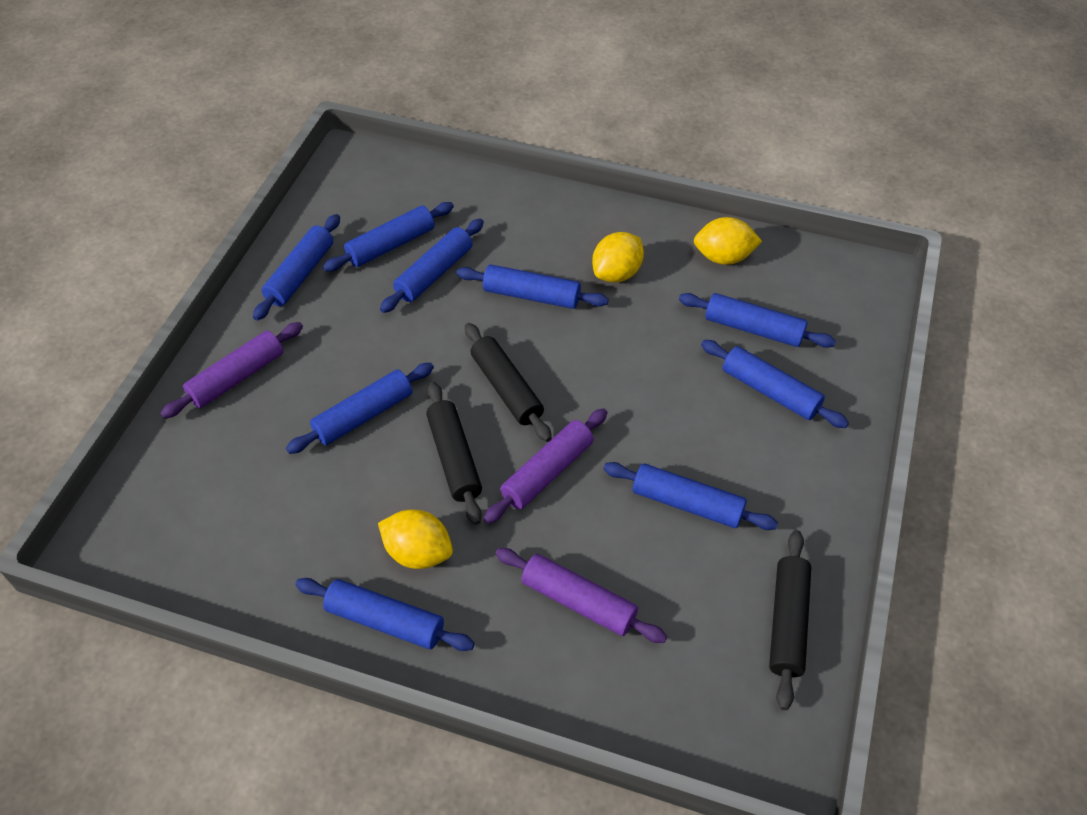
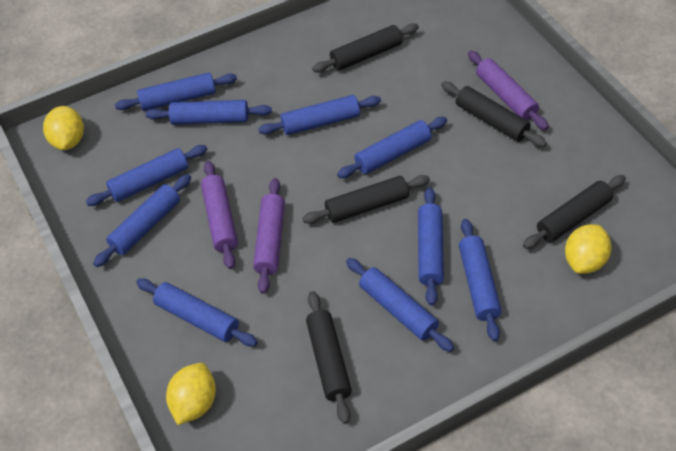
black rolling pin: [426,382,482,525] [465,323,552,442] [769,530,811,710] = 3 -> [302,175,430,224] [306,291,352,424] [312,23,419,73] [441,82,547,147] [523,175,626,249] = 5
blue rolling pin: [253,214,340,321] [286,363,434,454] [295,578,475,651] [323,202,454,272] [380,219,484,313] [456,264,609,309] [603,462,778,530] [679,293,836,348] [701,340,849,428] = 9 -> [86,145,207,206] [93,174,191,267] [115,72,237,111] [136,278,258,347] [146,100,272,125] [259,95,381,135] [337,117,447,178] [346,258,454,352] [418,187,444,306] [459,219,502,341] = 10

